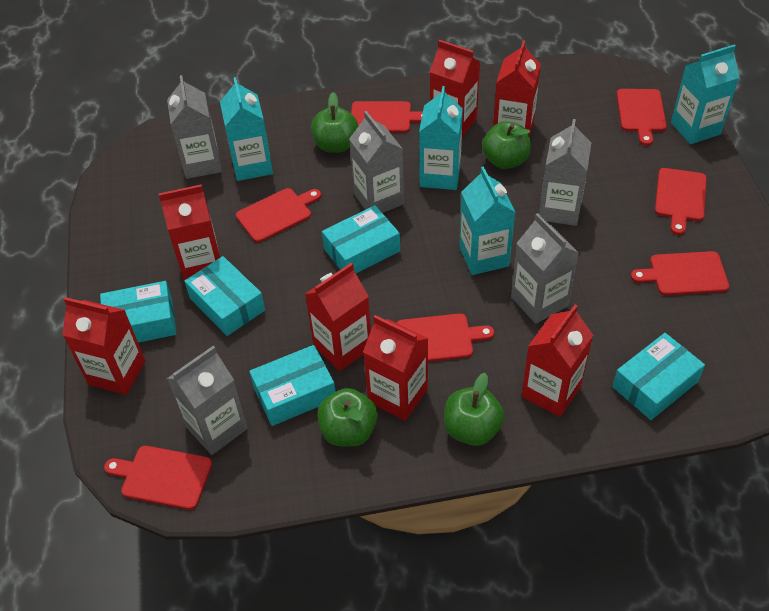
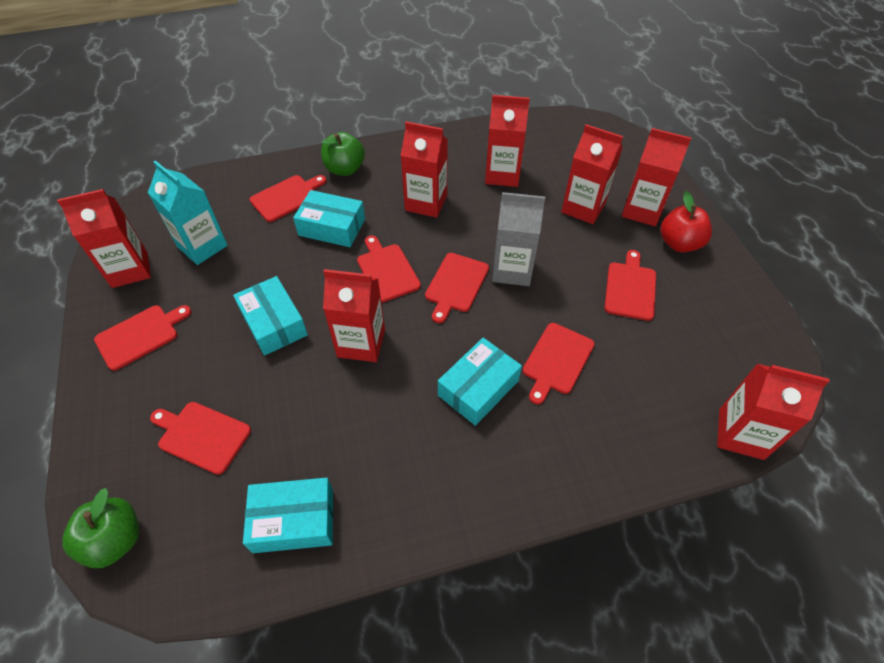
green apple: [311,92,358,153] [317,388,378,447] [444,373,505,446] [482,121,531,169] = 4 -> [62,488,139,568] [321,132,365,176] = 2
grey carton: [167,75,222,179] [167,346,248,455] [349,111,404,213] [511,213,579,324] [539,119,591,226] = 5 -> [492,192,545,286] = 1
red apple: none = 0 -> [660,191,712,252] = 1
turquoise box: [100,281,177,343] [184,256,265,336] [249,345,336,426] [322,205,400,273] [612,333,705,420] = 5 -> [233,276,308,356] [243,478,333,553] [293,190,365,247] [438,338,522,426] = 4
turquoise carton: [220,77,273,181] [419,86,463,190] [459,167,515,275] [671,45,740,144] = 4 -> [148,160,228,265] = 1

